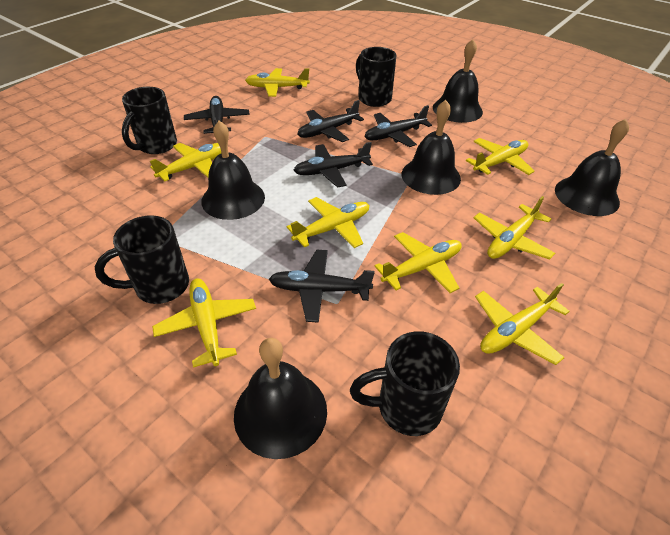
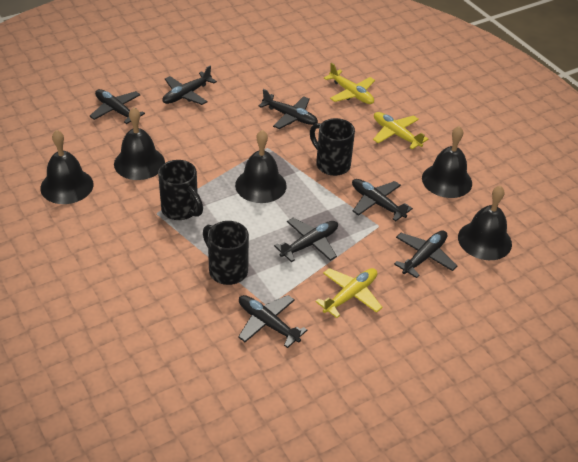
black mug: [95,215,189,304] [122,87,177,154] [350,331,460,436] [356,47,397,107] = 4 -> [158,160,203,220] [203,221,249,285] [310,118,355,176] = 3
black plane: [184,96,250,134] [269,250,375,323] [293,142,373,188] [297,100,364,142] [365,105,432,147] = 5 -> [89,89,145,124] [162,66,217,105] [238,295,307,348] [259,89,318,129] [274,218,338,262] [352,179,413,221] [394,230,457,278] = 7
yellow plane: [150,143,221,181] [152,278,256,368] [245,68,310,97] [287,197,369,248] [374,232,462,293] [466,138,535,175] [474,196,555,260] [475,283,570,365] = 8 -> [315,268,383,318] [324,63,375,104] [373,112,428,149] = 3

